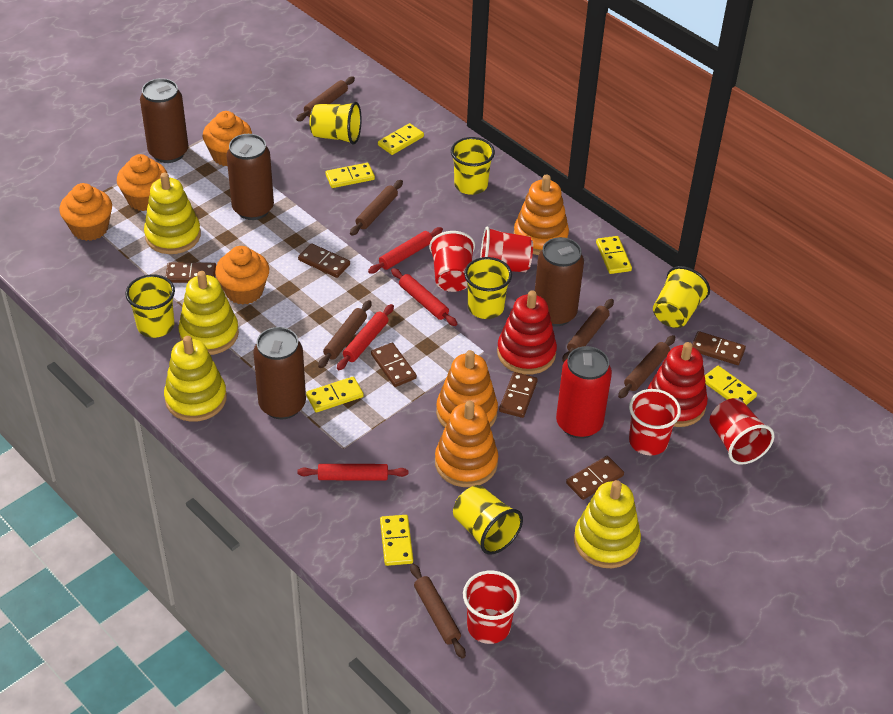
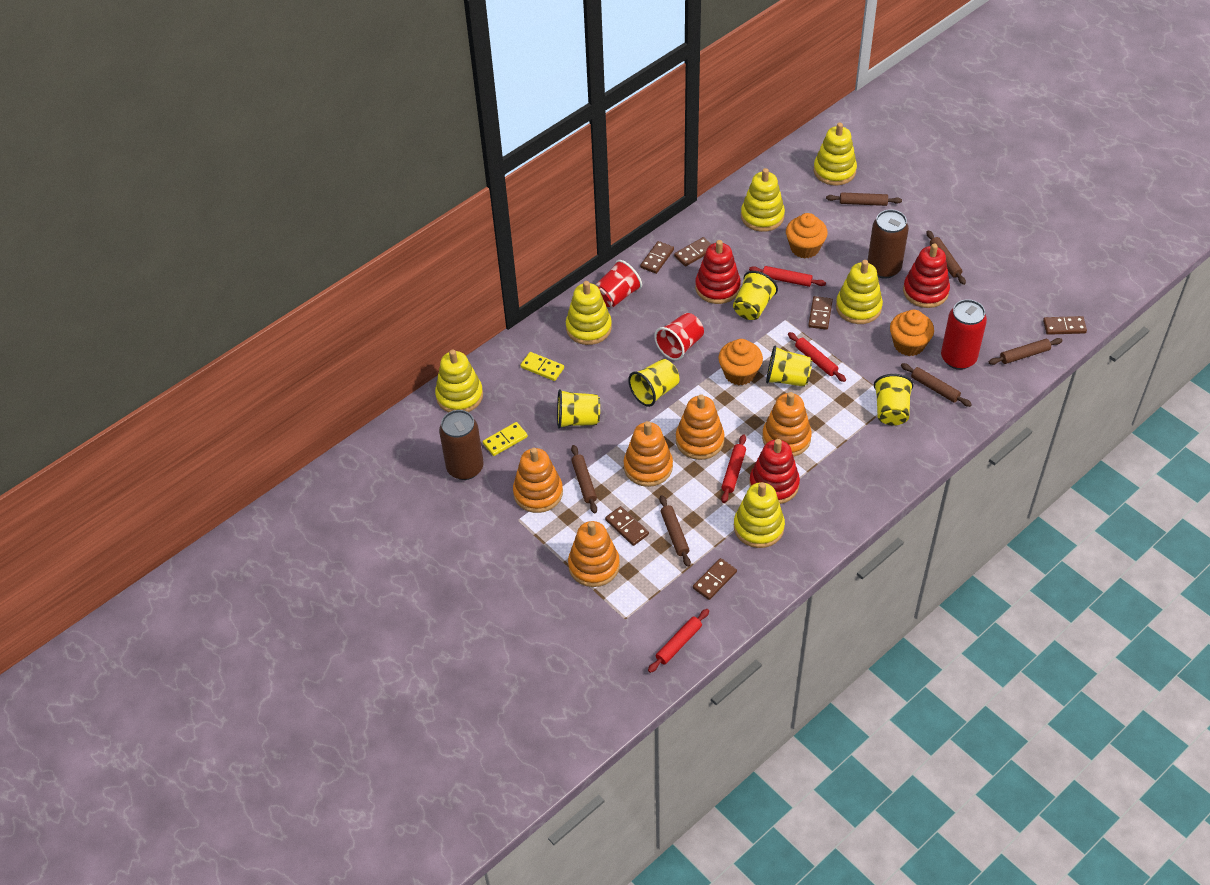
brown can: [140,78,188,163] [226,134,274,220] [253,327,306,419] [535,237,584,327] = 4 -> [439,410,484,480] [867,209,909,279] = 2
orange cupcake: [59,183,112,241] [117,154,167,211] [203,111,252,167] [215,246,269,305] = 4 -> [718,339,763,386] [786,213,828,258] [890,310,934,356] = 3
orange stacking toy: [435,401,498,487] [436,350,498,428] [514,174,569,255] = 3 -> [513,448,563,513] [568,521,620,587] [624,421,673,487] [676,394,725,460] [762,392,812,457] = 5
red cup: [429,231,475,292] [463,571,521,644] [480,227,533,272] [629,389,681,455] [710,398,775,465] = 5 -> [595,260,642,308] [654,313,704,361] = 2
red stacking toy: [497,290,557,375] [647,342,708,427] = 2 -> [695,240,741,304] [749,439,800,504] [903,243,950,308] = 3
yellow cup: [125,274,175,338] [310,102,361,144] [451,137,495,195] [453,485,523,555] [464,257,512,319] [653,266,710,328] = 6 -> [557,389,600,429] [628,359,680,407] [733,271,778,320] [766,346,812,387] [874,374,914,426] = 5
yellow domino: [306,377,364,412] [326,163,375,188] [378,123,424,155] [380,515,413,566] [596,236,632,274] [705,366,757,405] = 6 -> [483,422,528,456] [520,352,564,381] = 2
yellow stacking toy: [144,173,201,254] [164,336,227,422] [178,271,239,355] [574,480,641,568] = 4 -> [435,349,483,412] [566,281,612,345] [734,482,785,548] [741,168,785,232] [814,123,857,186] [836,260,883,324] = 6

